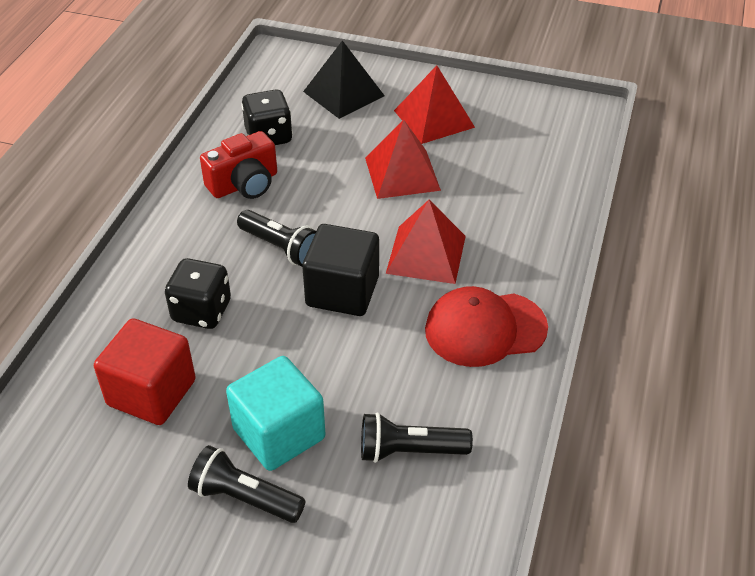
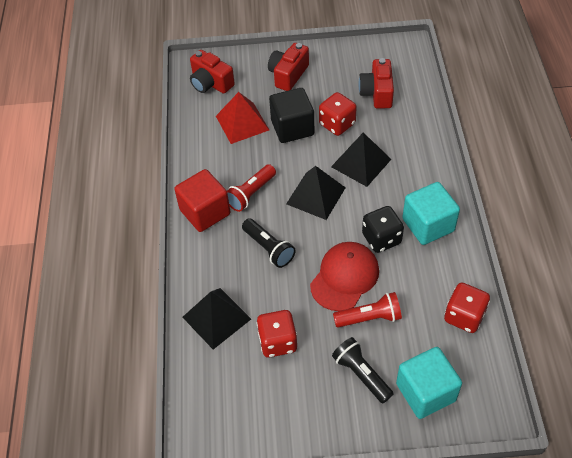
black dice: [165,258,231,329] [241,89,293,145] = 2 -> [362,206,404,253] = 1
black flashlight: [188,445,306,523] [237,210,316,267] [361,412,473,463] = 3 -> [242,218,296,268] [332,337,394,403] = 2
black pyramid: [303,40,385,119] = 1 -> [183,288,251,349] [286,166,346,220] [331,132,391,187] = 3
red camera: [200,131,277,199] = 1 -> [190,50,235,94] [268,43,309,91] [358,58,394,109] = 3
red dice: none = 0 -> [257,310,297,358] [319,92,357,136] [444,283,490,333] = 3
red flashlight: none = 0 -> [227,164,276,212] [333,292,402,328] = 2
red pyramid: [365,120,441,199] [386,200,466,284] [394,65,475,144] = 3 -> [216,92,269,144] = 1
turquoise cube: [226,356,325,471] = 1 -> [396,347,462,419] [402,182,460,245] = 2

